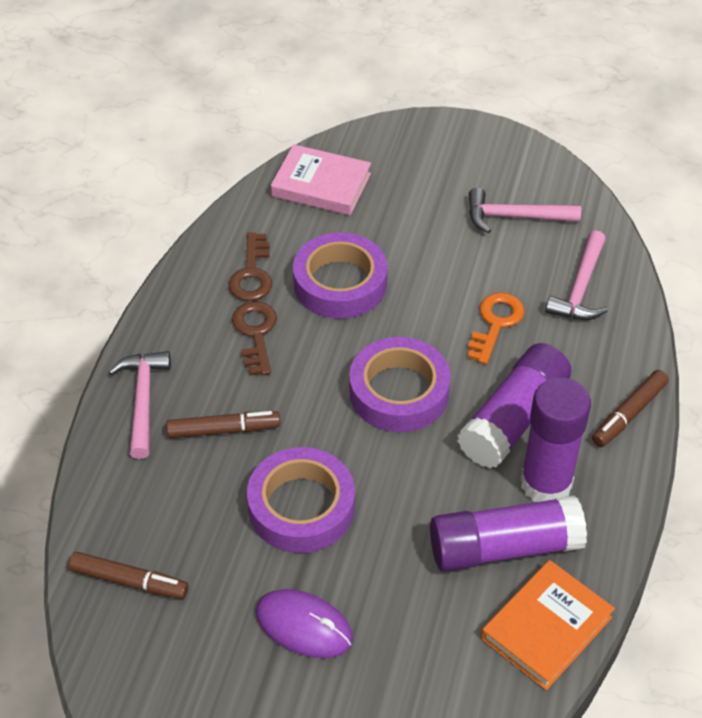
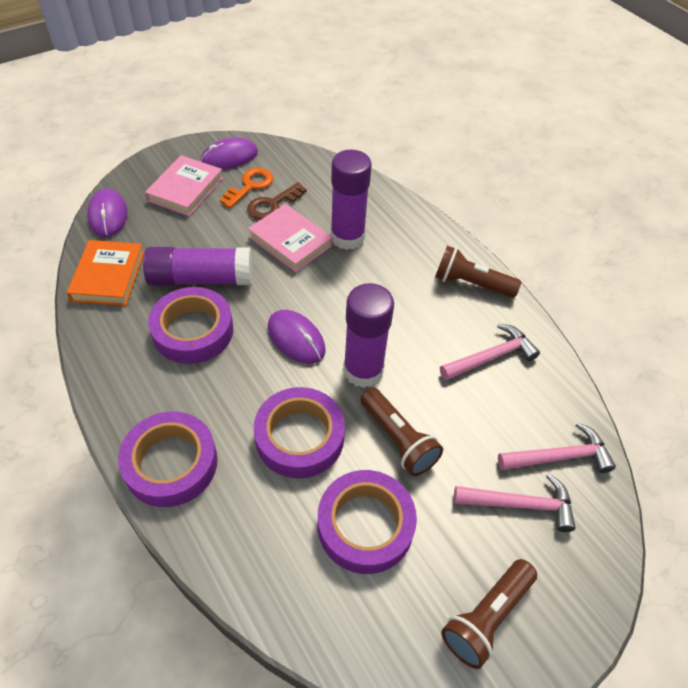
brown flashlight: none = 0 -> [360,388,443,476] [435,246,521,298] [441,559,537,669] = 3
brown key: [228,232,272,301] [232,301,277,376] = 2 -> [247,182,307,220] = 1
brown marker: [69,552,188,599] [166,411,280,438] [592,370,669,447] = 3 -> none = 0
pink book: [271,144,371,215] = 1 -> [145,155,223,216] [248,204,333,272] = 2
purple mouse: [255,589,353,658] = 1 -> [87,189,127,237] [200,137,258,170] [268,310,326,364] = 3
purple tape: [247,447,355,553] [293,232,388,319] [349,337,451,432] = 3 -> [118,411,218,507] [148,287,233,364] [254,387,345,478] [318,470,417,574] = 4

